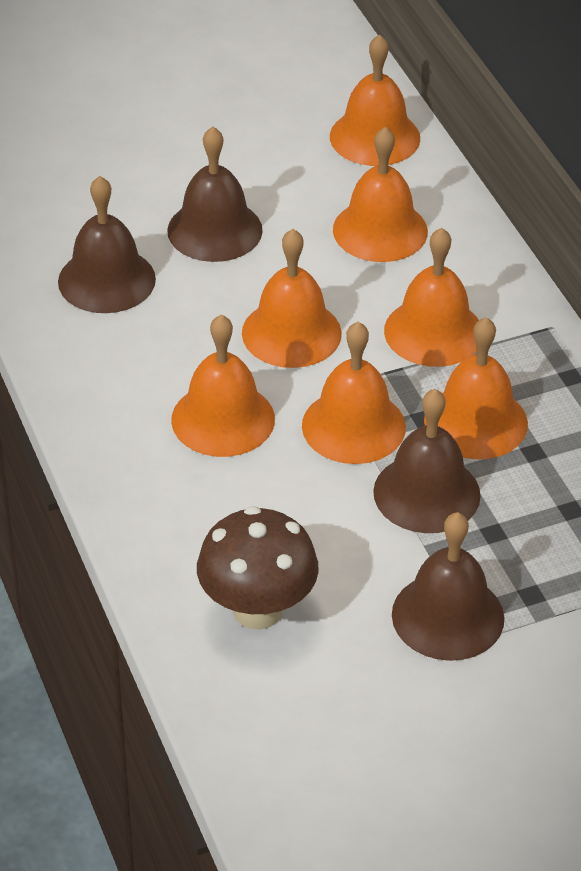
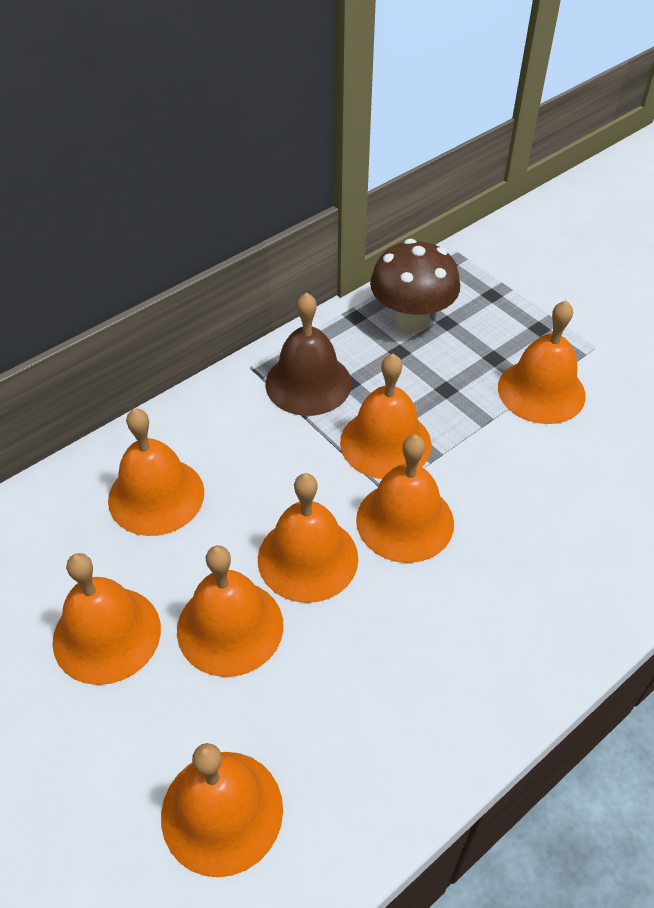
brown bell: [58,176,156,313] [167,126,263,262] [373,389,481,533] [392,512,504,661] = 4 -> [265,292,352,416] = 1
orange bell: [171,315,275,457] [242,229,342,368] [302,322,406,464] [330,34,420,166] [333,127,428,262] [384,228,479,367] [424,317,528,459] = 7 -> [52,553,161,685] [108,408,204,536] [161,743,283,877] [177,545,283,677] [258,473,359,603] [340,354,431,479] [356,435,454,563] [498,301,586,424] = 8

